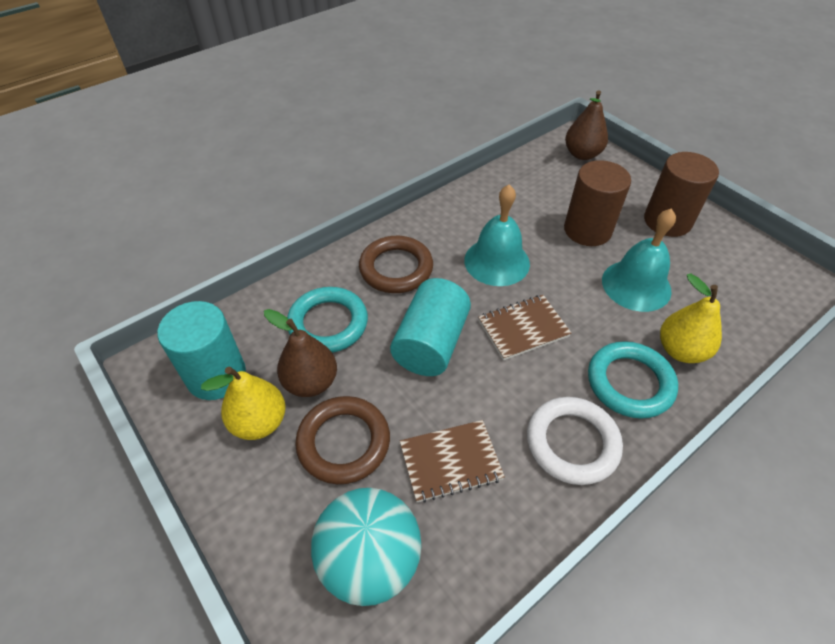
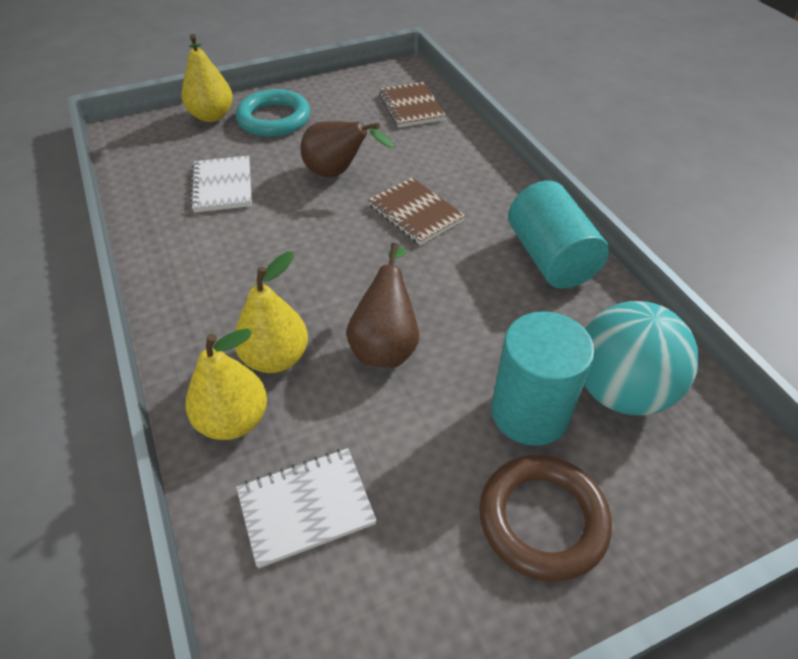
brown cylinder: [564,160,631,246] [644,152,719,237] = 2 -> none = 0
brown ring: [295,396,390,484] [359,236,433,293] = 2 -> [479,455,612,582] = 1
turquoise bell: [464,185,530,286] [602,208,676,312] = 2 -> none = 0
turquoise ring: [287,287,368,353] [588,341,678,419] = 2 -> [236,89,310,137] = 1
white notebook: none = 0 -> [190,155,252,213] [236,448,377,568] = 2
white ring: [527,397,623,485] = 1 -> none = 0
yellow pear: [201,367,286,440] [660,274,722,363] = 2 -> [181,34,233,122] [186,329,267,440] [235,251,308,373] = 3

